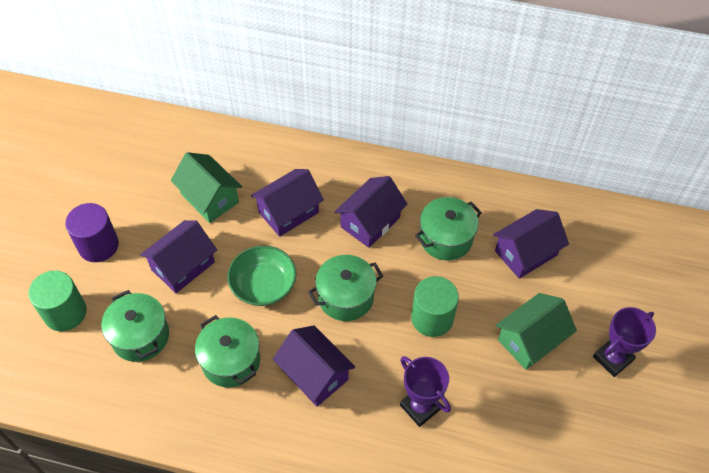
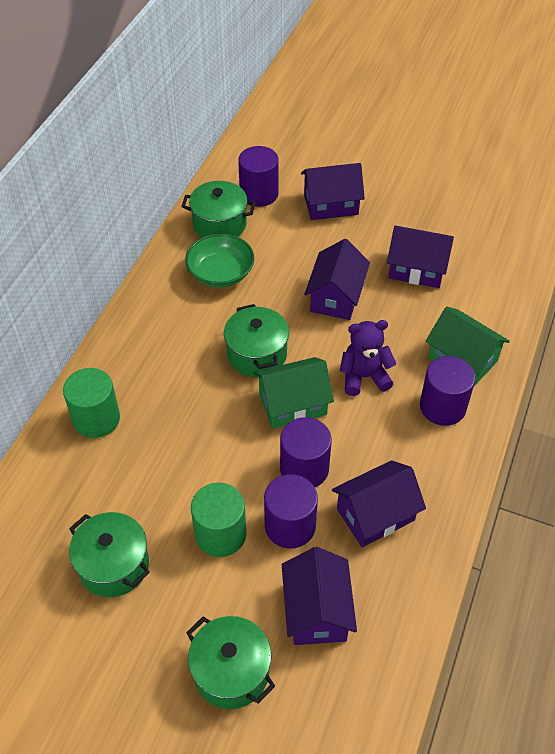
purple cylinder: [65,203,119,262] = 1 -> [238,146,279,207] [264,474,318,549] [280,417,332,487] [420,356,475,426] = 4
purple teddy bear: none = 0 -> [340,320,396,396] = 1
purple trophy: [400,356,451,427] [593,307,656,377] = 2 -> none = 0

